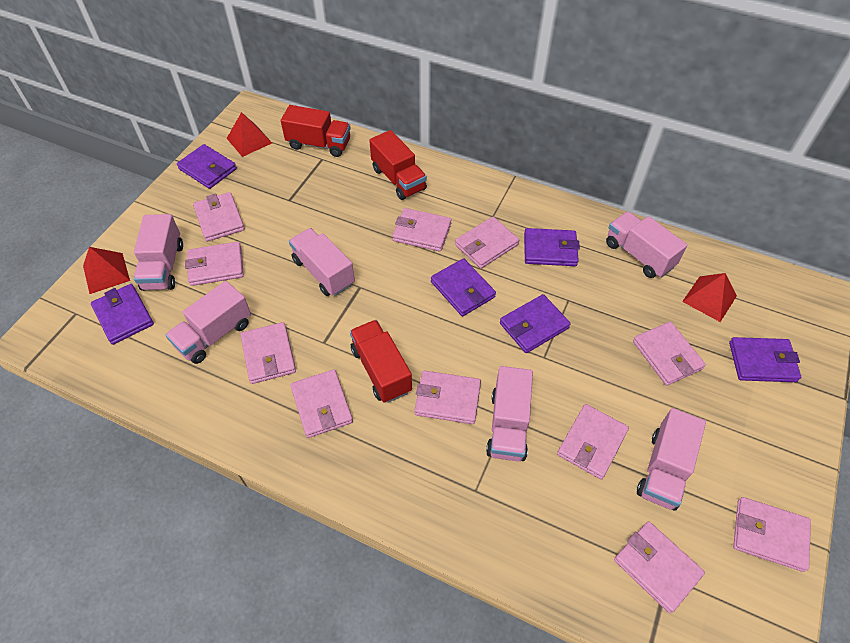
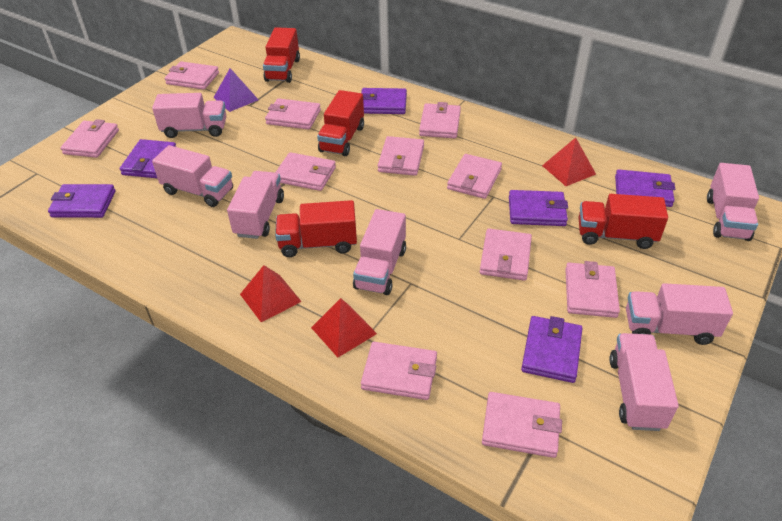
pink truck: [134,214,183,291] [165,281,251,364] [289,228,355,296] [486,366,533,461] [606,211,687,278] [637,408,706,511] = 6 -> [152,93,226,138] [152,145,233,207] [227,171,284,239] [353,209,406,295] [609,333,679,431] [626,283,733,345] [707,163,759,241] = 7
purple pyramid: none = 0 -> [213,68,259,112] = 1
red truck: [281,105,351,157] [350,320,412,403] [369,130,427,200] = 3 -> [263,27,300,83] [275,200,357,257] [317,90,364,156] [578,194,668,249] = 4

